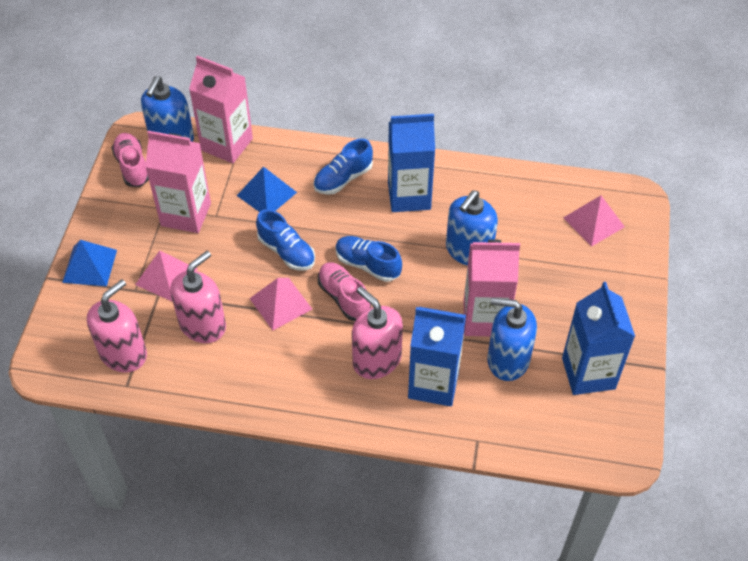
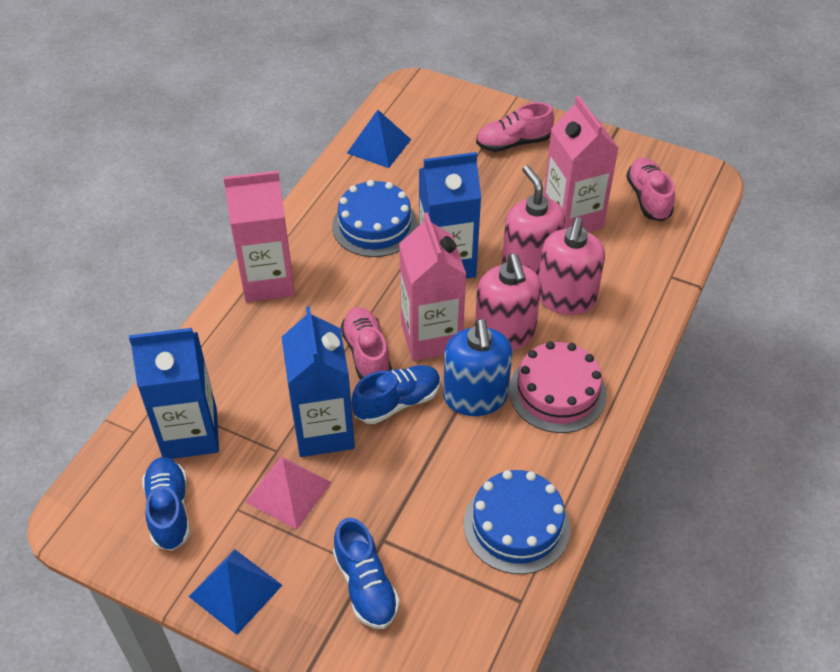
blue cake: none = 0 -> [332,180,418,257] [464,470,570,574] = 2
blue soap dispenser: [141,76,194,142] [446,190,498,265] [487,298,537,381] = 3 -> [443,319,512,416] = 1
pink cake: none = 0 -> [509,341,607,433] = 1
pink pyramid: [135,251,198,302] [249,278,312,330] [563,195,625,247] = 3 -> [245,456,332,530] = 1
pink shoe: [111,133,149,187] [318,262,371,321] = 2 -> [341,308,392,379] [476,102,554,152] [626,158,675,221] = 3

